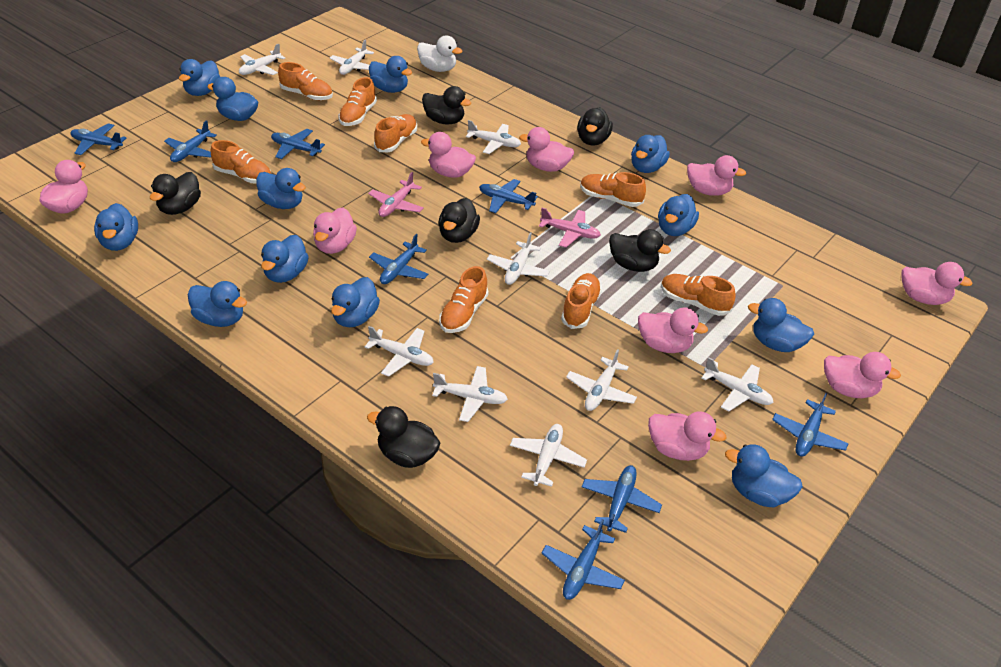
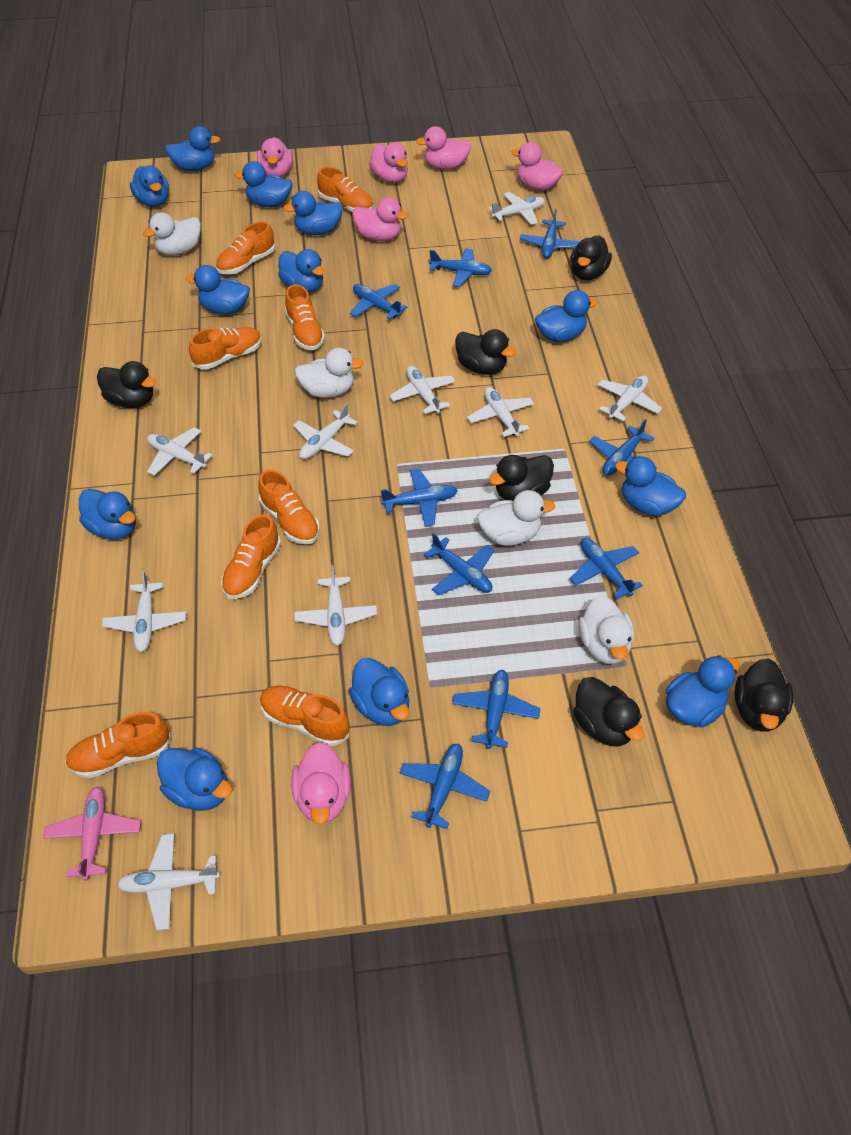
blue plane: [71,123,127,155] [164,120,217,162] [271,129,325,159] [369,234,429,284] [479,179,538,213] [541,519,625,600] [582,465,662,533] [772,393,849,457] = 8 -> [350,284,408,320] [381,469,458,526] [399,743,490,829] [424,533,494,595] [429,248,492,287] [452,670,541,749] [520,209,580,258] [569,538,643,599] [589,419,657,476] = 9
pink duck: [39,160,88,213] [313,208,357,254] [421,132,476,178] [519,127,574,172] [638,308,708,353] [648,412,726,461] [687,155,746,196] [824,352,901,398] [901,262,973,305] = 9 -> [257,137,293,177] [291,742,351,825] [352,197,409,241] [369,142,408,183] [416,126,471,170] [511,142,564,191] = 6
pink plane: [368,172,424,217] [539,208,601,247] = 2 -> [43,786,141,881] = 1
white duck: [417,36,462,72] = 1 -> [143,212,201,255] [294,347,364,398] [477,490,555,546] [578,595,634,664] = 4

